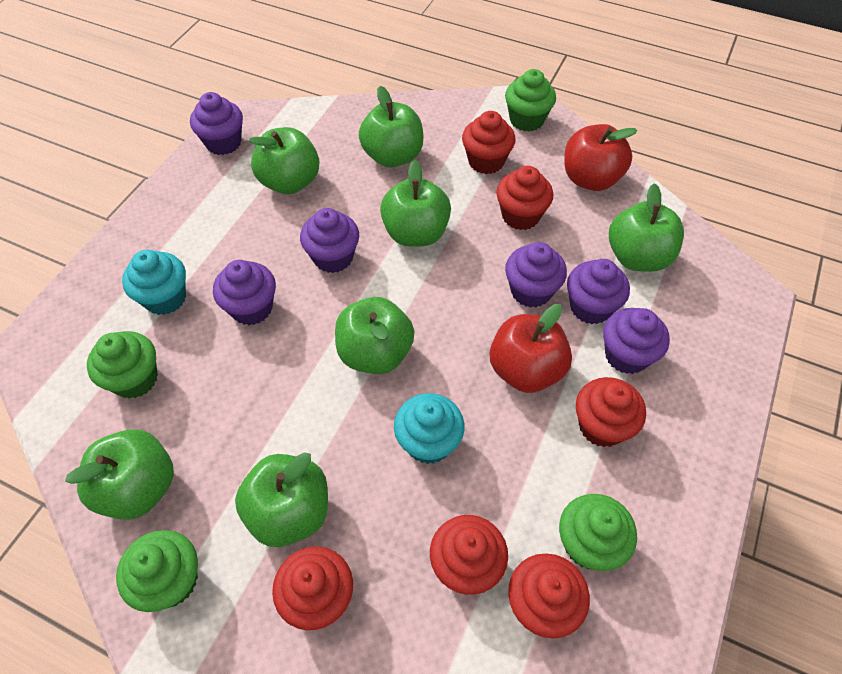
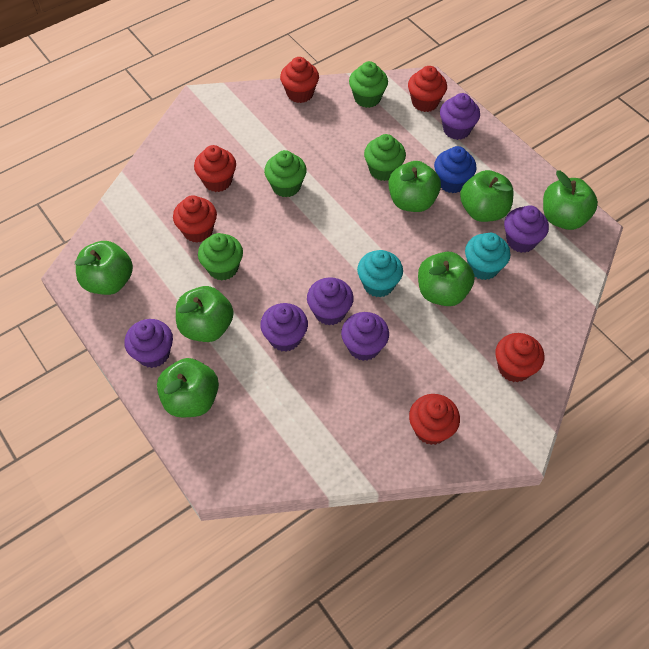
blue cupcake: none = 0 -> [434,146,477,193] = 1
red apple: [490,304,572,393] [564,124,638,191] = 2 -> none = 0

